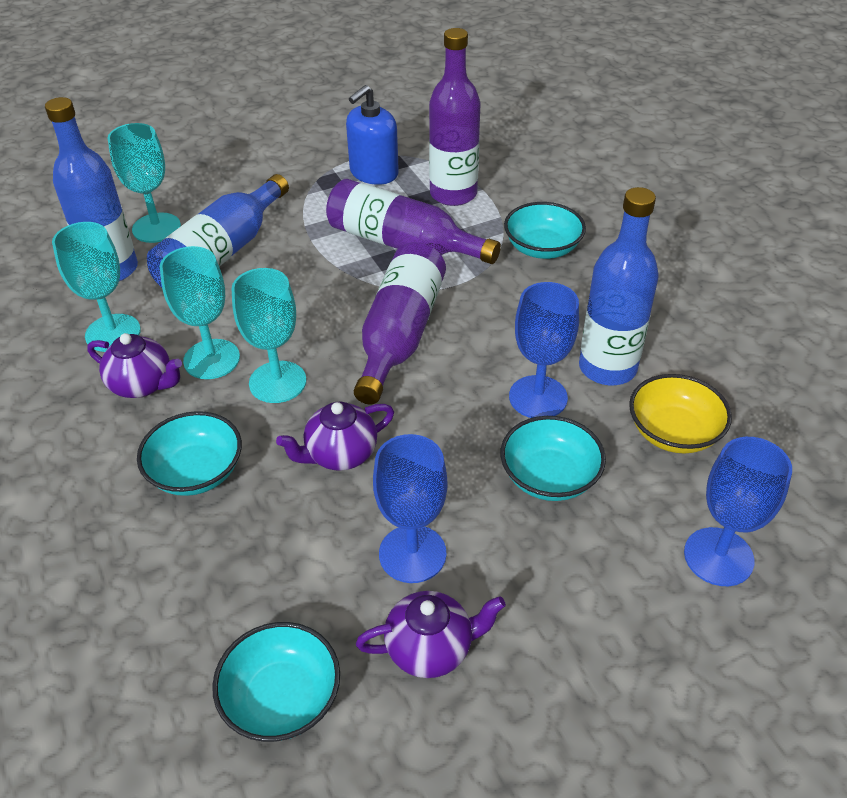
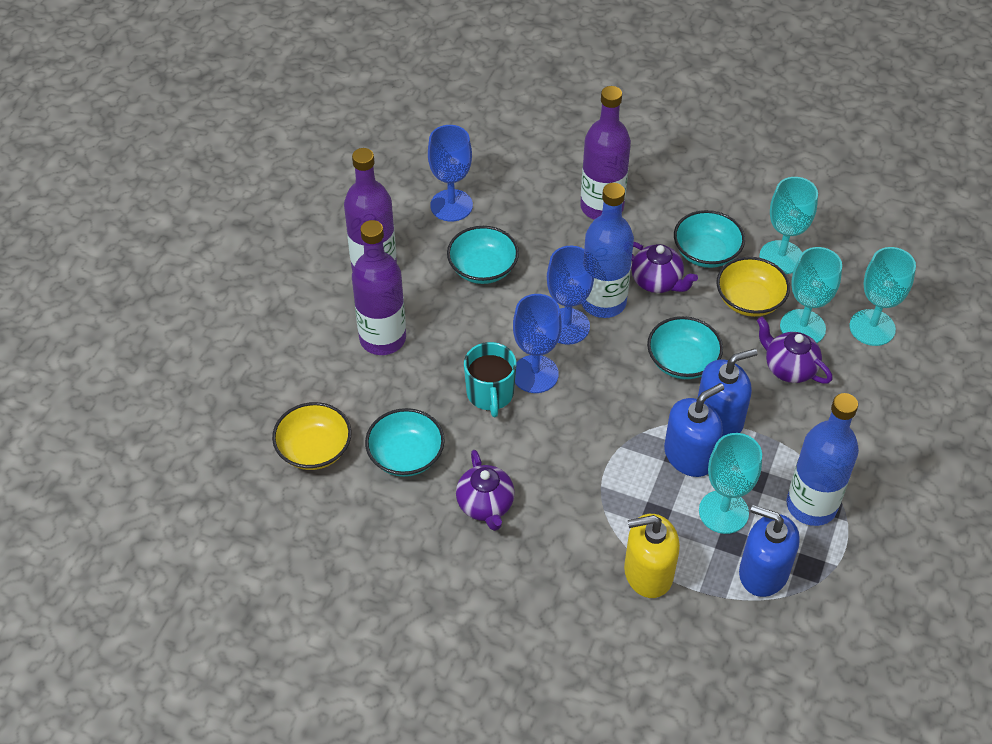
blue bottle: [45,97,138,281] [147,174,289,287] [579,187,659,385] = 3 -> [581,183,634,318] [787,393,859,526] = 2
blue soap dispenser: [346,85,399,185] = 1 -> [664,383,724,477] [698,349,758,437] [739,505,800,597] = 3
turquoise mug: none = 0 -> [464,342,516,417] = 1
yellow bowl: [629,374,732,454] = 1 -> [272,402,352,470] [717,257,790,317] = 2
yellow soap dispenser: none = 0 -> [624,514,680,598] = 1

